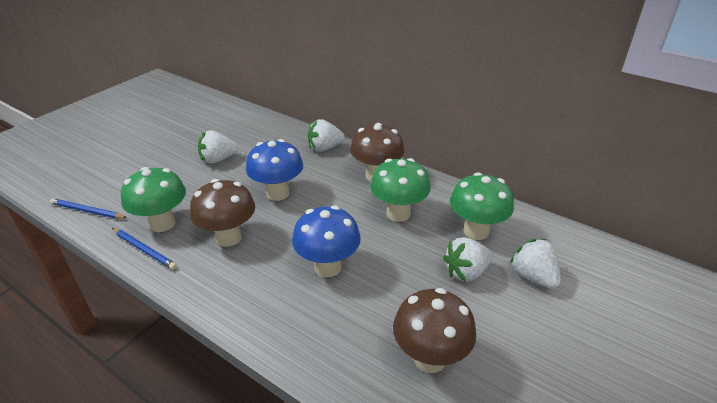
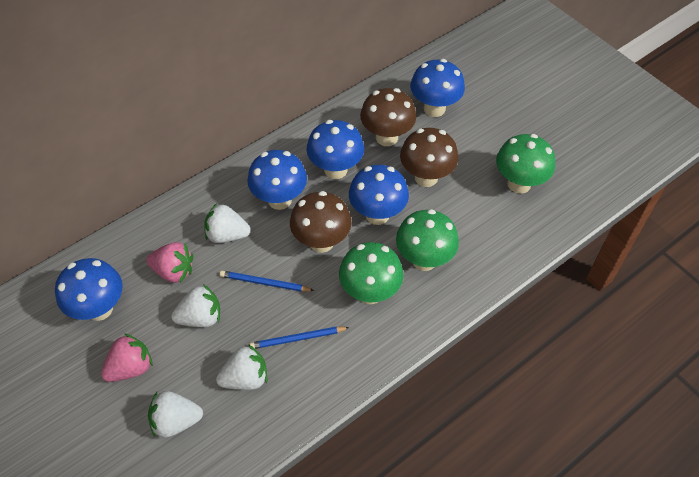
blue mushroom: [246,139,303,201] [292,205,361,277] = 2 -> [55,258,123,321] [247,150,307,210] [307,120,364,179] [349,165,409,225] [410,59,465,117] = 5
pink strawberry: none = 0 -> [101,333,153,382] [146,242,193,283] = 2

